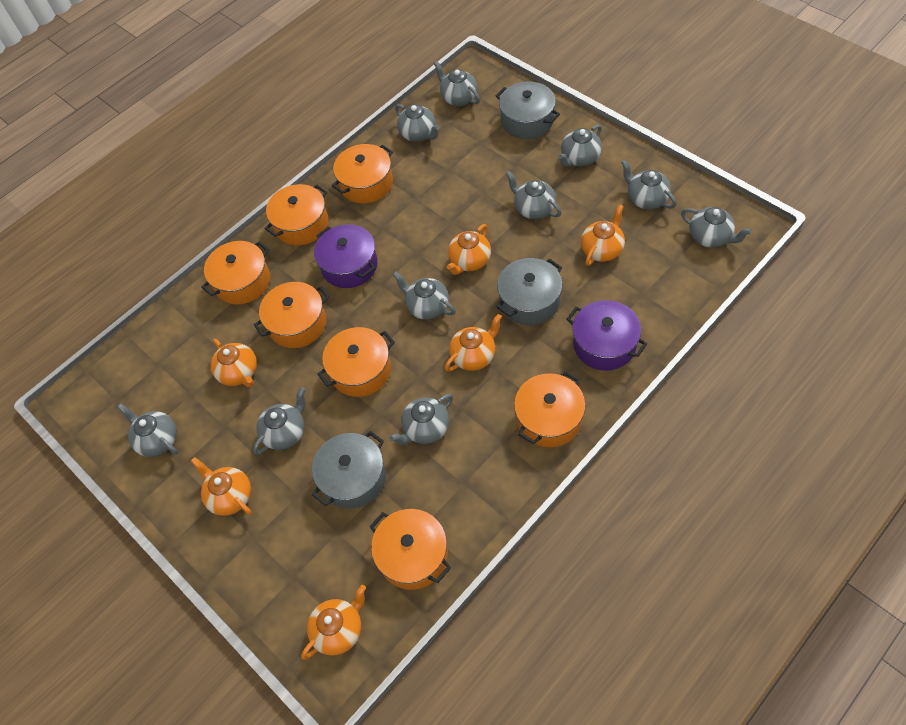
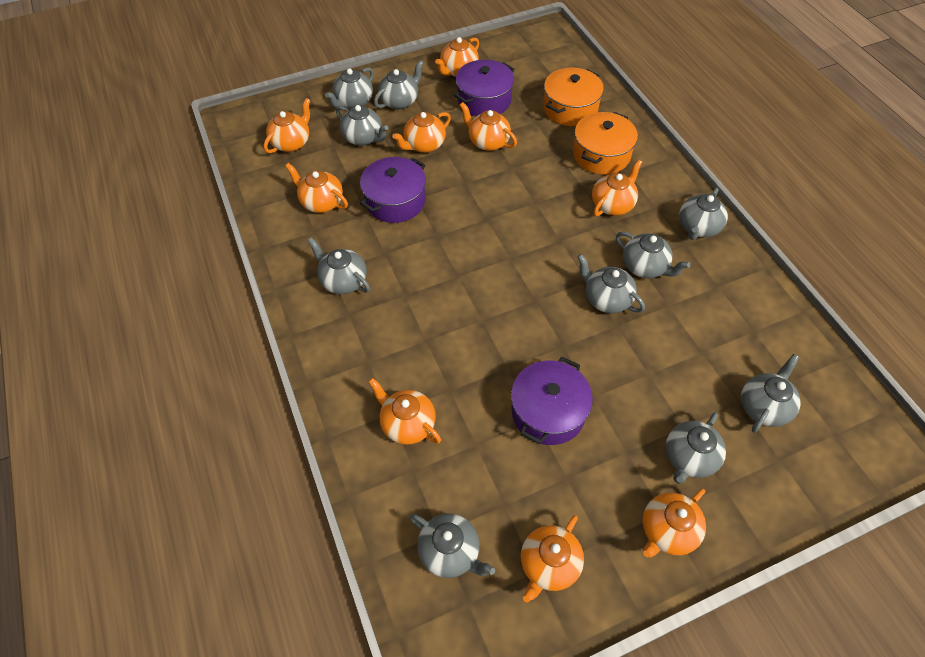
grey pot: [312,431,386,509] [496,81,560,139] [497,258,563,325] = 3 -> none = 0
orange pot: [201,241,270,305] [254,282,329,348] [265,184,328,245] [318,327,395,397] [332,144,393,203] [370,509,451,590] [514,371,586,447] = 7 -> [543,68,604,126] [573,112,638,175] = 2
orange teapot: [191,457,252,516] [211,339,257,387] [301,585,366,660] [445,314,502,372] [447,224,491,275] [581,204,625,266] = 6 -> [264,98,310,153] [285,163,348,213] [368,378,441,445] [392,112,451,153] [435,37,479,77] [460,102,517,151] [521,515,584,603] [592,159,642,216] [643,488,706,558] = 9
purple pot: [314,224,378,288] [567,300,647,371] = 2 -> [360,157,426,223] [454,60,514,116] [511,357,593,445] = 3

